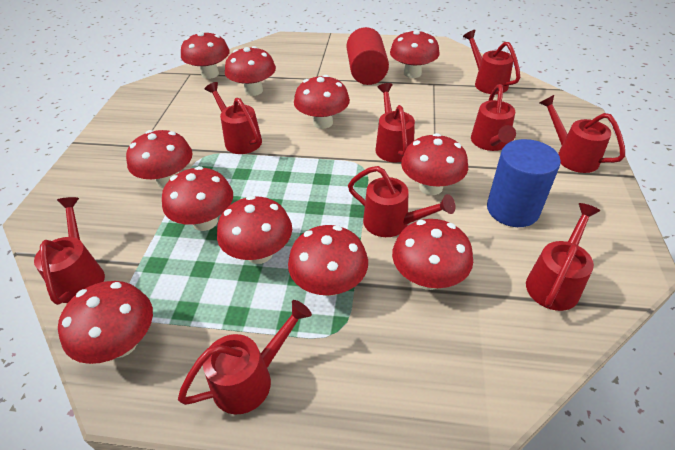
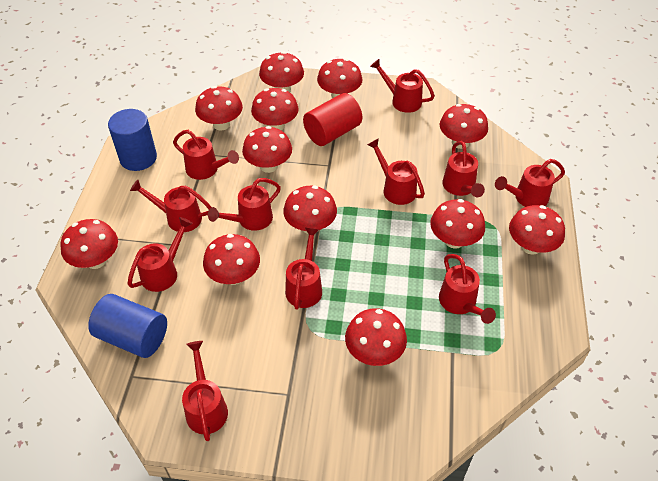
blue cylinder: [487,139,561,227] = 1 -> [88,294,167,358] [108,109,157,171] = 2
red mushroom: [58,281,153,364] [126,130,193,188] [162,166,233,231] [181,31,230,79] [217,196,292,264] [225,46,276,96] [288,225,368,296] [294,75,350,129] [390,30,440,78] [392,219,473,290] [401,133,468,195] = 11 -> [60,219,118,269] [195,86,243,131] [203,234,260,285] [242,126,292,173] [251,88,299,131] [259,52,304,92] [283,186,337,234] [317,58,363,98] [345,309,407,366] [430,199,485,249] [440,104,488,149] [509,205,565,255] = 12
red watering can: [34,197,105,305] [178,300,312,415] [205,82,262,154] [348,166,455,237] [376,83,415,162] [463,30,520,94] [471,84,516,151] [526,203,600,311] [539,95,625,173] = 9 -> [127,217,193,292] [130,180,212,232] [173,130,239,180] [182,341,228,441] [208,178,281,231] [285,228,322,310] [367,138,425,205] [370,59,435,113] [439,254,496,324] [442,141,485,197] [495,159,565,207] = 11

